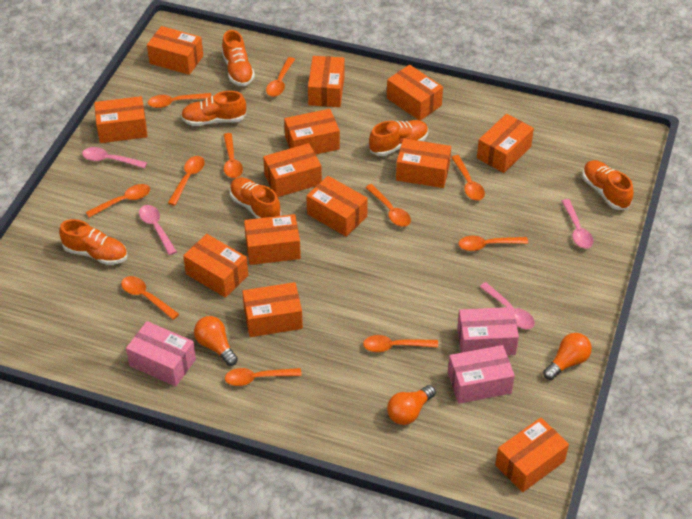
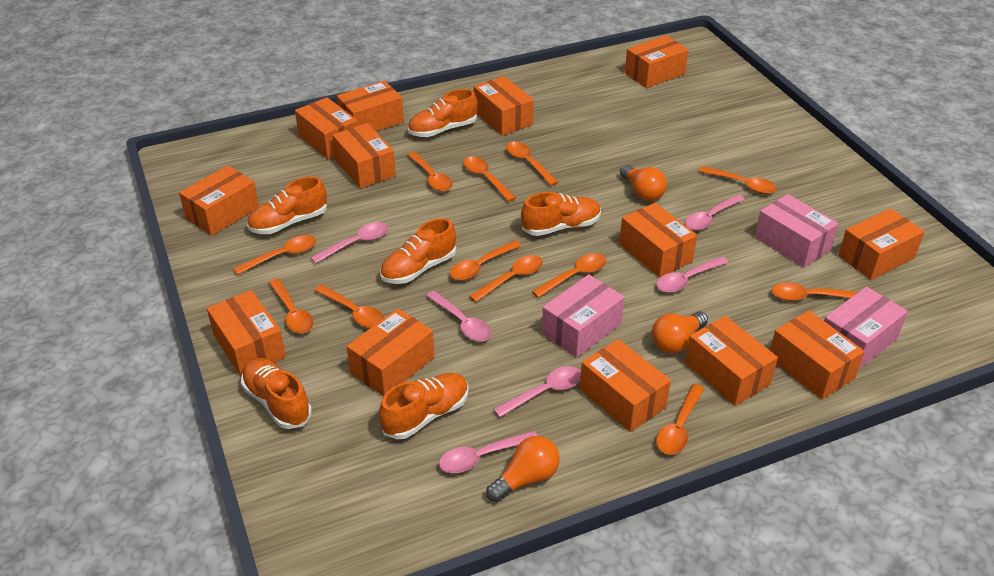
orange spoon: [86,184,150,218] [121,276,179,320] [148,93,212,108] [168,156,205,206] [224,133,243,178] [225,368,302,386] [266,57,295,97] [363,335,438,352] [365,184,411,227] [451,155,485,201] [458,236,528,251] = 11 -> [233,235,317,275] [269,279,314,333] [314,285,384,328] [407,152,453,192] [450,240,521,280] [463,157,516,202] [469,255,543,302] [506,142,558,186] [532,253,607,298] [656,384,705,455] [699,166,777,194] [772,282,858,301] = 12
pink spoon: [82,147,147,168] [139,205,177,255] [480,282,535,329] [562,199,593,249] = 4 -> [311,222,389,264] [426,291,492,342] [439,431,538,473] [493,366,581,418] [657,256,729,293] [685,194,744,230] = 6

